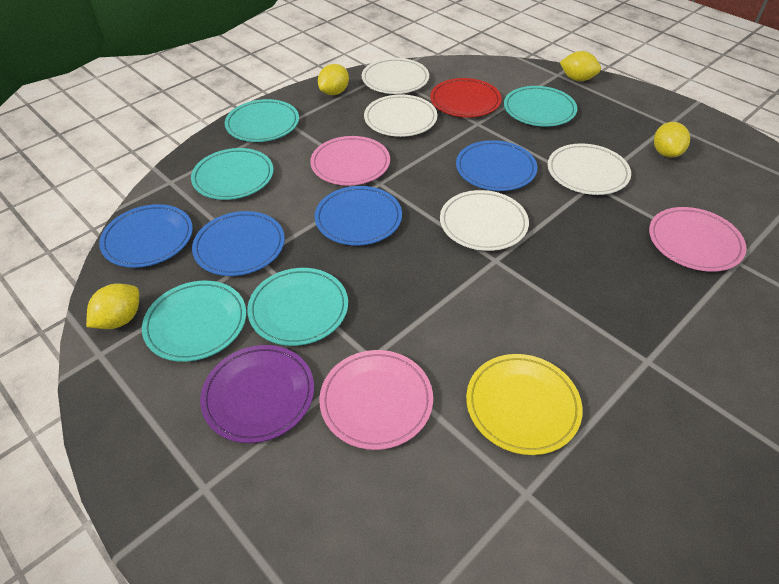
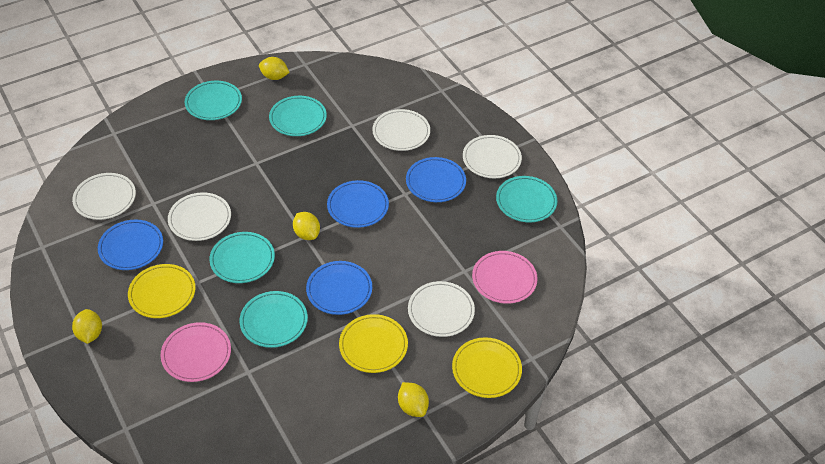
pink plate: [310,136,390,186] [319,350,433,450] [649,207,747,272] = 3 -> [161,322,231,382] [472,251,538,304] = 2
purple plate: [200,345,314,443] = 1 -> none = 0
red plate: [430,78,502,117] = 1 -> none = 0
white plate: [362,58,429,94] [364,94,437,137] [440,190,529,251] [548,143,631,195] = 4 -> [72,173,136,220] [168,192,231,241] [372,109,430,151] [408,281,475,337] [463,135,522,178] = 5
yellow plate: [466,354,583,455] = 1 -> [128,264,196,318] [339,314,408,373] [452,337,522,398] = 3

